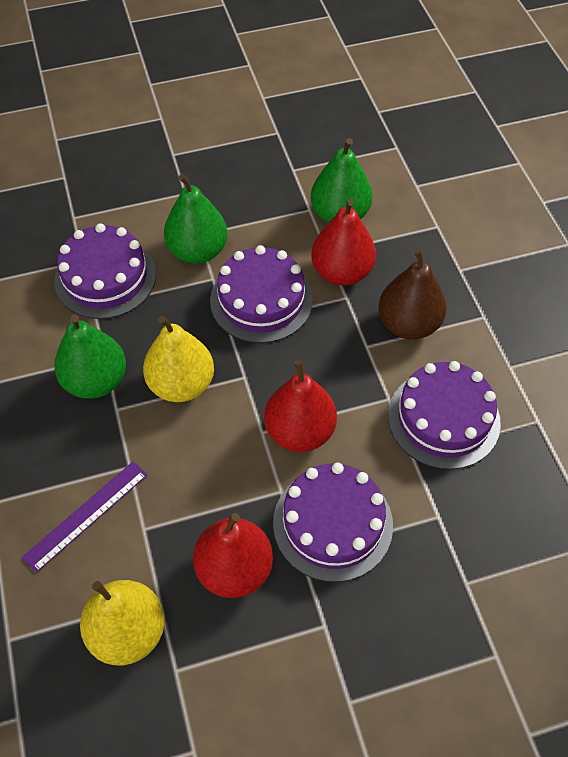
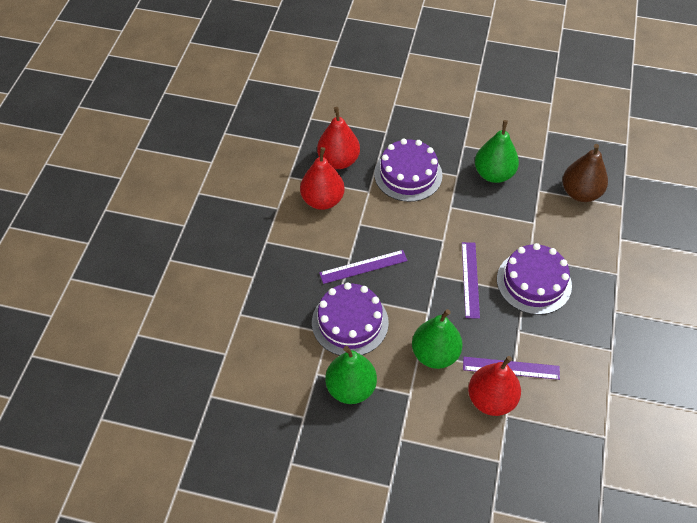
purple cake: [54,223,156,319] [210,245,313,343] [273,463,393,582] [388,361,501,470] = 4 -> [312,283,389,356] [374,139,443,202] [497,243,572,315] = 3
purple ruler: [22,461,148,573] = 1 -> [319,250,408,284] [462,242,480,319] [463,357,560,380] = 3
yellow pear: [80,580,164,665] [143,316,214,402] = 2 -> none = 0

